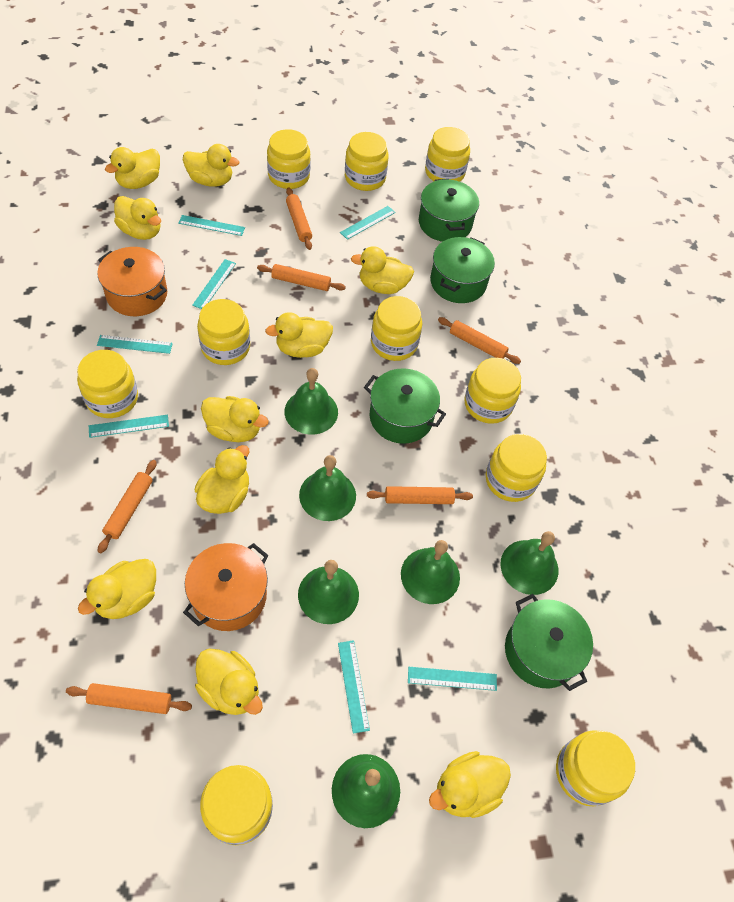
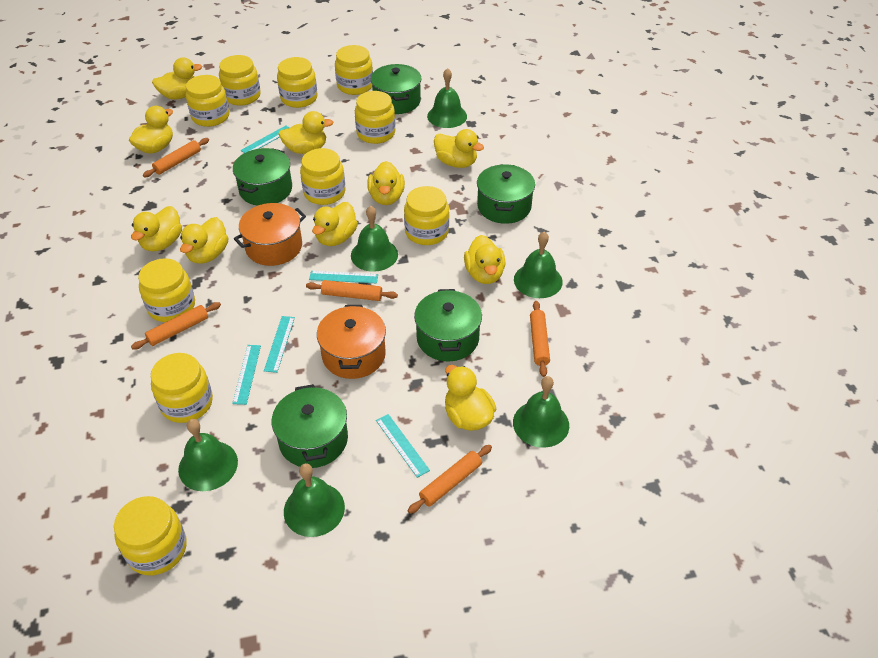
green pot: [364,368,446,444] [419,179,479,242] [430,237,495,303] [505,594,593,691] = 4 -> [233,148,292,206] [272,384,348,468] [371,64,422,114] [414,289,482,361] [477,164,535,224] = 5
orange rolling pin: [66,683,192,714] [97,460,156,553] [257,264,346,291] [286,187,312,250] [367,486,473,504] [438,317,521,364] = 6 -> [131,302,221,350] [143,138,209,177] [306,280,398,301] [408,445,492,514] [530,301,550,377] = 5
turquoise ruler: [89,415,169,438] [97,335,173,354] [178,215,245,236] [192,259,236,309] [338,640,370,734] [340,206,396,240] [408,667,497,691] = 7 -> [232,345,261,405] [241,126,290,153] [264,316,295,373] [309,271,378,283] [376,414,430,478] = 5

